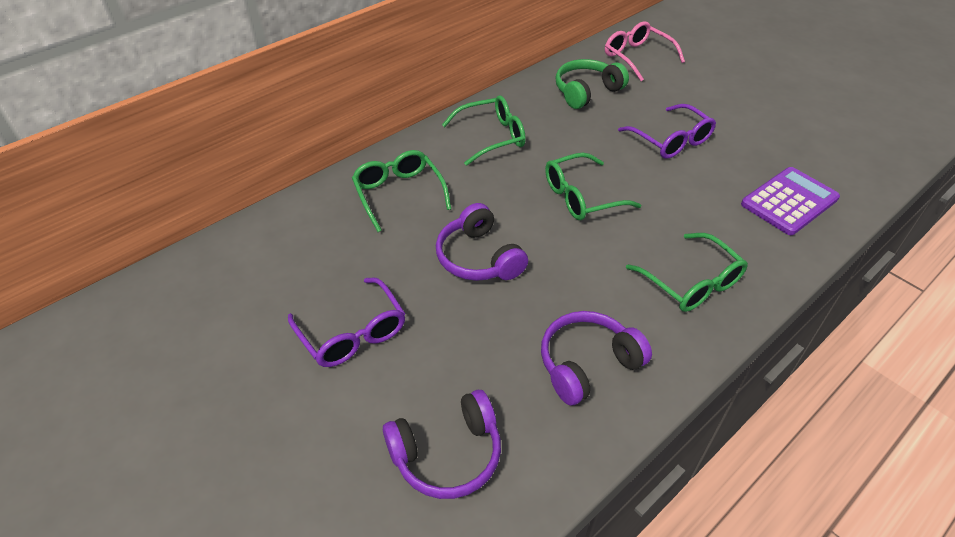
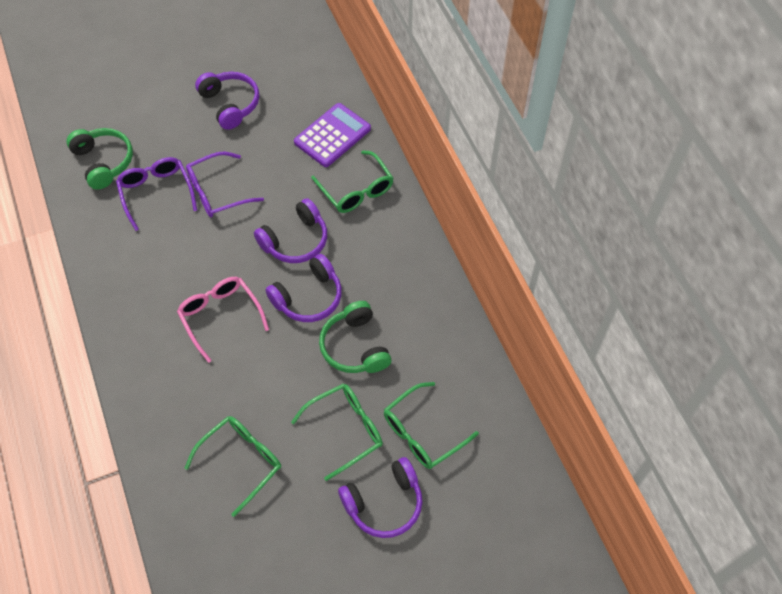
green headphones: [556,59,629,109] = 1 -> [66,128,133,190] [319,301,392,373] = 2
purple headphones: [383,390,501,499] [436,203,528,281] [541,311,652,405] = 3 -> [195,72,259,130] [254,198,327,263] [265,254,342,322] [338,457,423,538] = 4

